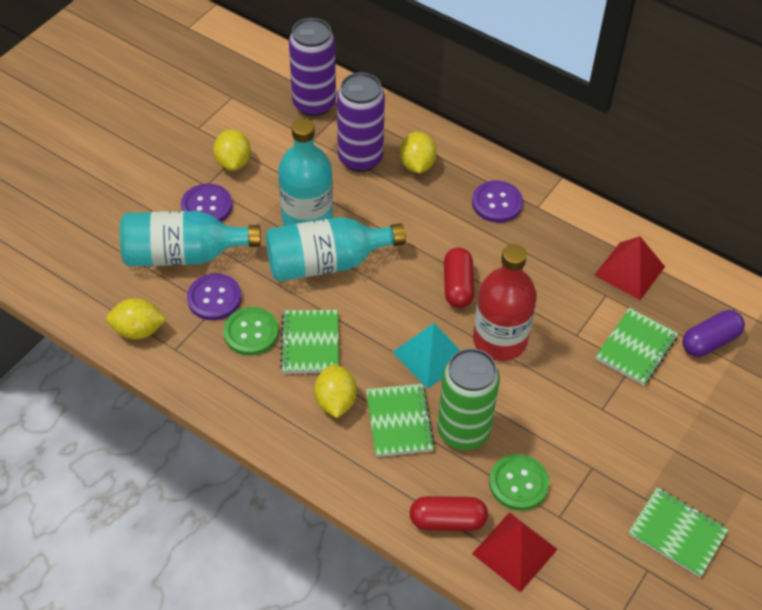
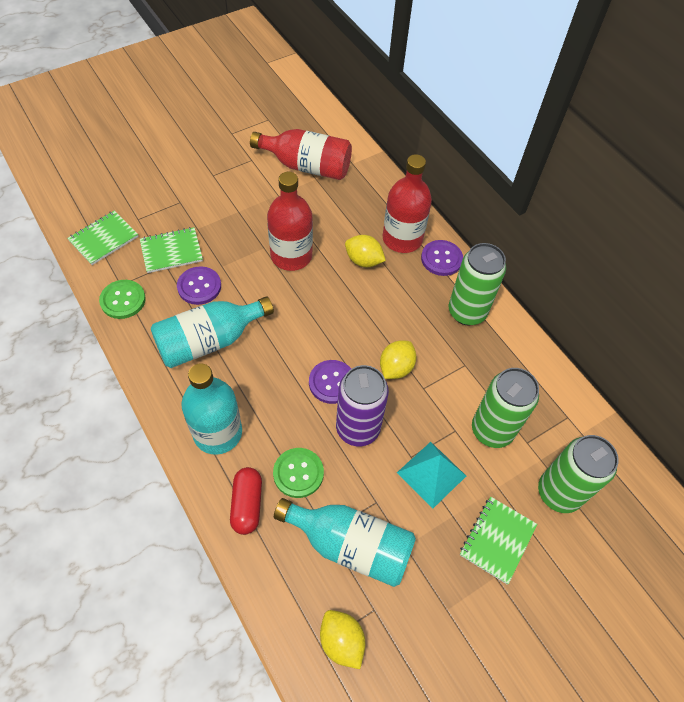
green can: [437,348,500,450] = 1 -> [449,243,506,326] [472,368,539,448] [538,435,619,513] = 3
green notebook: [280,310,339,373] [366,384,435,457] [595,308,678,385] [629,487,729,577] = 4 -> [67,210,139,265] [140,227,203,273] [460,497,537,584] = 3
purple can: [289,18,336,116] [337,73,385,172] = 2 -> [336,365,389,446] = 1
purple capsule: [682,310,745,357] = 1 -> none = 0
red bottle: [473,244,537,361] = 1 -> [250,129,352,180] [267,172,313,271] [383,154,432,253] = 3
red capsule: [410,496,488,531] [444,247,475,308] = 2 -> [230,467,262,535] = 1
red pyramid: [472,512,558,593] [594,236,665,300] = 2 -> none = 0
yellow lemon: [106,298,166,339] [213,129,251,171] [314,364,357,418] [400,132,436,173] = 4 -> [320,610,366,669] [345,235,386,267] [380,341,416,379] = 3

